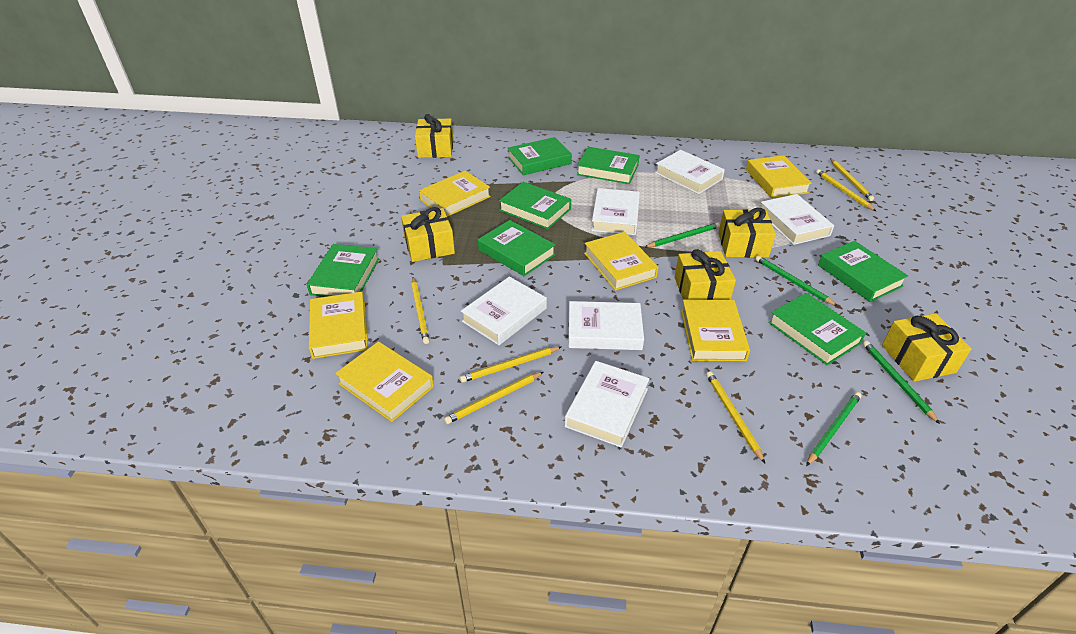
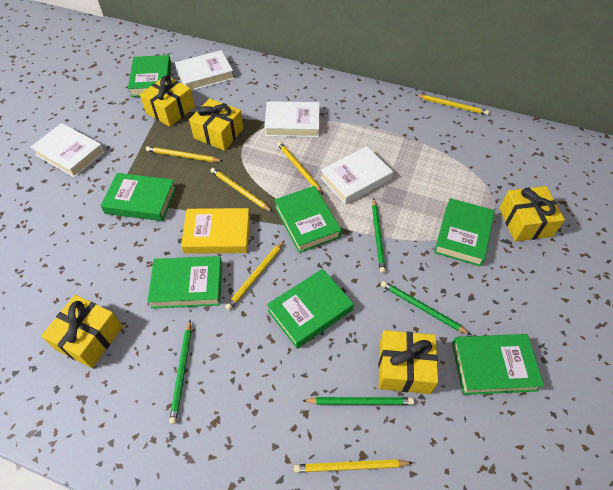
white book: [461,277,547,345] [565,361,650,448] [568,301,644,350] [591,188,640,235] [655,150,725,194] [761,194,834,245] = 6 -> [30,123,104,178] [175,50,234,91] [264,101,320,137] [320,146,393,205] = 4
yellow book: [309,292,368,359] [335,341,434,422] [419,171,491,217] [584,232,659,291] [681,300,750,361] [746,155,812,198] = 6 -> [181,208,250,254] = 1

